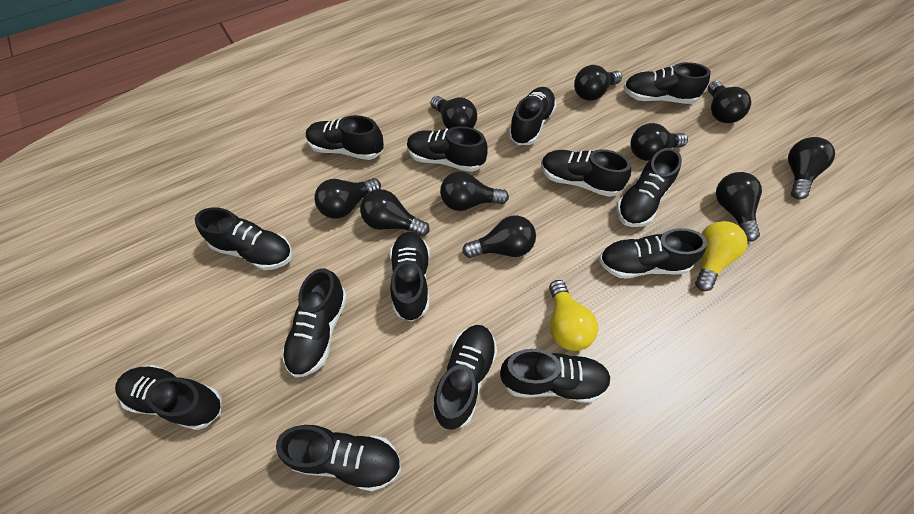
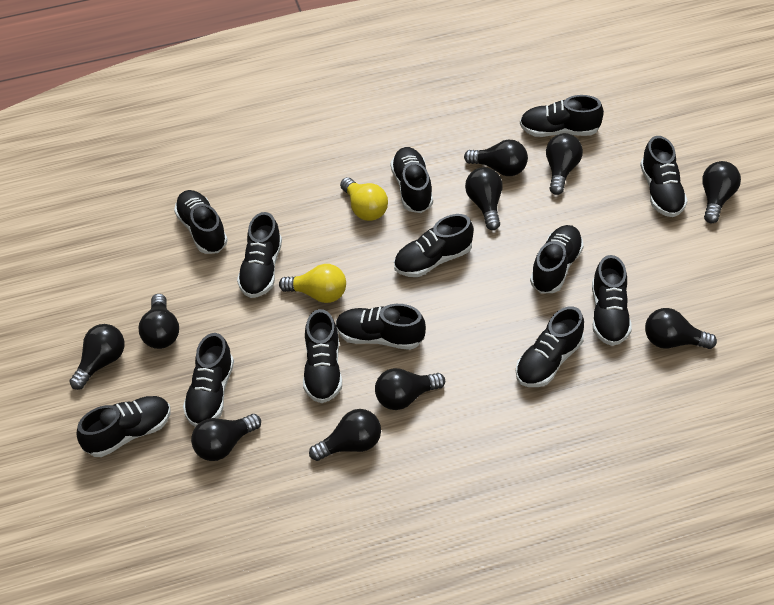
black shoe: [115,365,222,430] [195,207,292,270] [276,425,401,492] [282,268,347,377] [306,115,384,160] [390,232,430,322] [407,126,488,172] [432,325,497,430] [500,349,611,403] [508,87,556,145] [541,149,631,197] [599,228,707,278] [616,148,682,227] [623,62,711,104] = 14 -> [76,396,171,457] [174,190,228,254] [183,333,234,427] [237,212,282,298] [303,309,342,403] [336,304,426,350] [391,147,433,213] [394,214,474,277] [516,307,584,387] [520,95,604,137] [530,225,584,294] [592,255,632,346] [640,136,688,217] = 13

